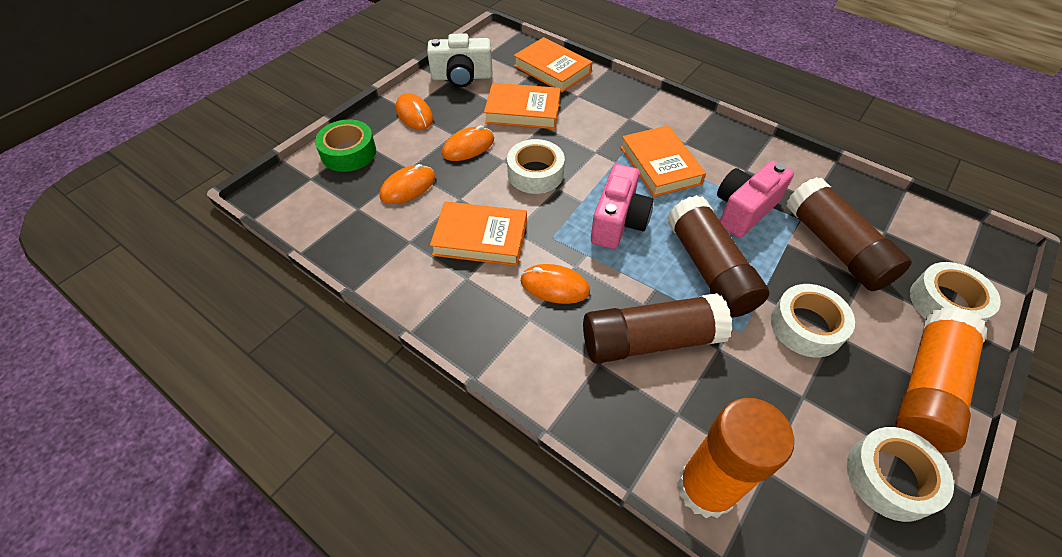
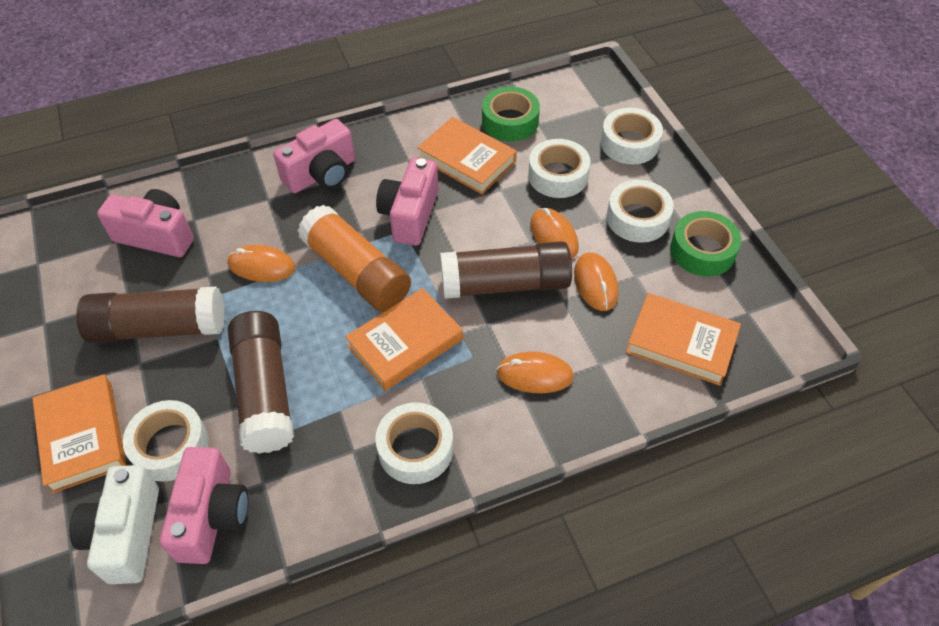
green tape: [315,119,376,172] = 1 -> [482,86,540,142] [670,211,742,276] = 2
orange glue stick: [677,398,794,518] [895,307,987,453] = 2 -> [298,205,411,312] = 1
pink camera: [591,164,654,249] [717,161,794,238] = 2 -> [97,189,194,257] [159,447,249,564] [273,119,355,193] [376,158,439,246] = 4
white tape: [507,139,565,194] [771,284,855,357] [847,427,954,522] [910,262,1001,322] = 4 -> [123,400,209,482] [375,402,453,484] [528,139,591,198] [601,108,663,165] [607,180,674,243] = 5

